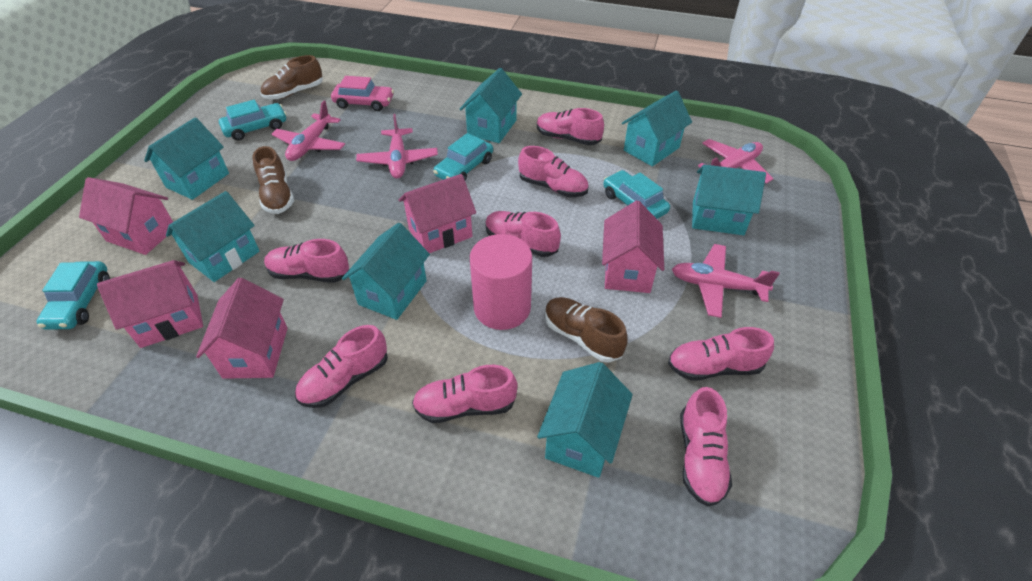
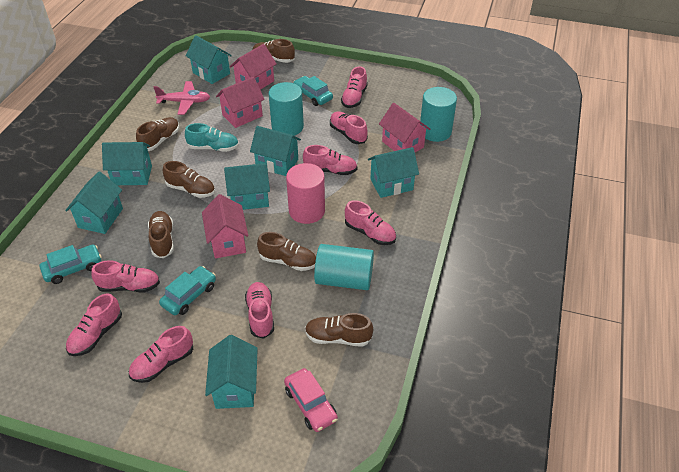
brown shoe: [253,146,294,214] [260,55,322,99] [545,297,628,362] = 3 -> [136,117,179,151] [148,211,174,258] [163,161,215,198] [252,39,295,63] [257,232,316,271] [305,313,373,347] = 6
pink house: [79,177,173,255] [97,260,203,348] [196,278,288,379] [398,174,476,253] [602,200,664,293] = 5 -> [202,194,248,259] [216,77,265,128] [230,44,277,90] [379,103,430,152] = 4
pink plane: [271,101,345,161] [356,114,438,179] [672,244,780,318] [698,139,774,183] = 4 -> [153,81,210,115] = 1
turquoise car: [36,261,110,330] [219,100,287,141] [433,133,493,181] [603,170,670,219] = 4 -> [40,245,102,284] [159,266,216,315] [293,76,333,106] = 3
turquoise cylinder: none = 0 -> [269,82,304,136] [314,244,374,290] [420,87,457,142] = 3
turquoise shoe: none = 0 -> [185,123,239,152] = 1

